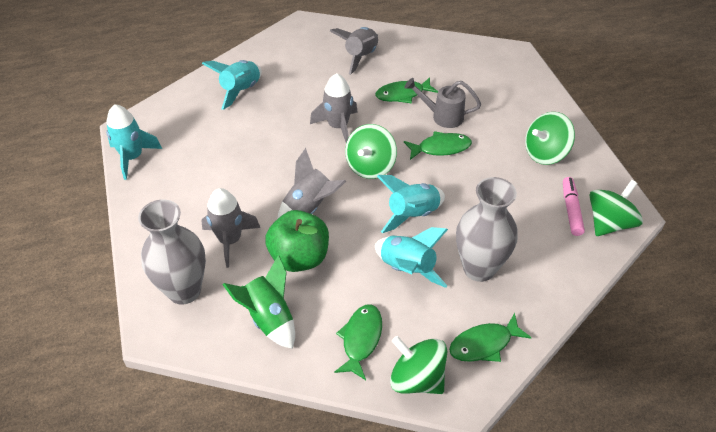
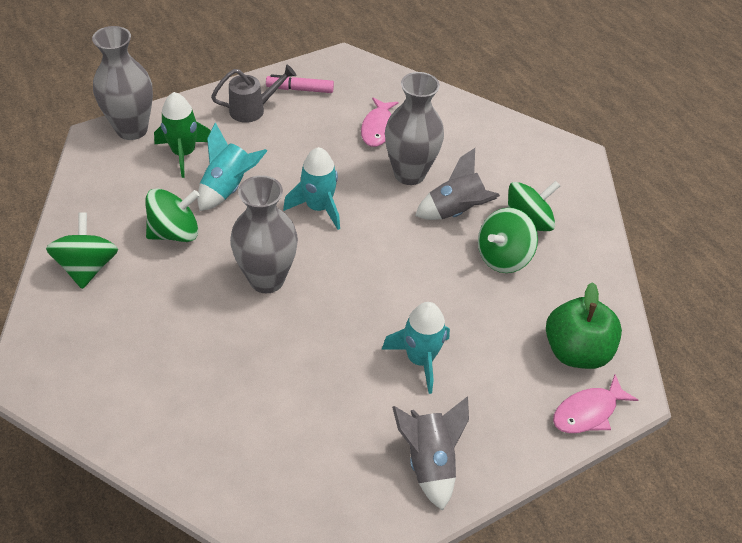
green fish: [334,305,382,380] [375,77,438,104] [404,131,472,160] [449,313,532,362] = 4 -> none = 0
grey rocket: [201,188,260,268] [278,148,346,218] [310,73,358,143] [330,27,378,74] = 4 -> [392,397,469,511] [415,148,500,220] = 2
grey vase: [138,199,206,305] [456,177,518,282] = 2 -> [92,26,153,140] [230,175,298,293] [385,72,444,185] = 3
pink fish: none = 0 -> [361,97,399,147] [553,375,638,433] = 2
turquoise rocket: [106,104,162,180] [202,60,262,110] [375,227,448,288] [377,175,445,233] = 4 -> [197,122,267,211] [283,147,340,230] [381,302,450,394] = 3

